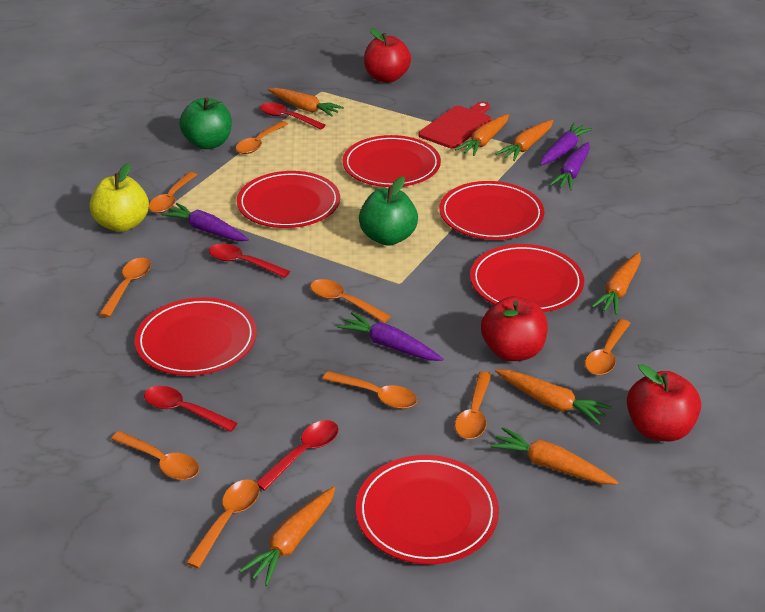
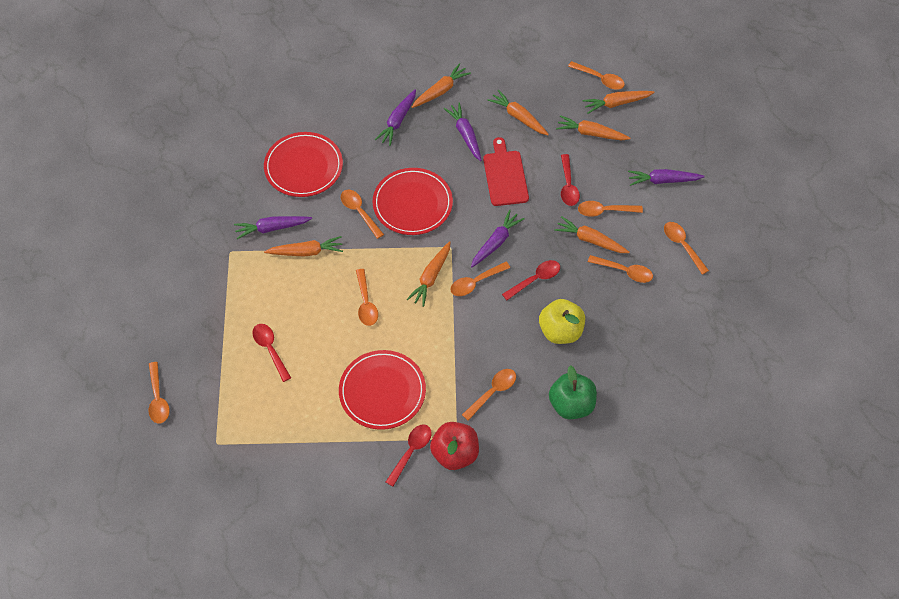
green apple: [179,97,232,149] [359,176,418,246] = 2 -> [549,365,597,419] = 1
purple carrot: [162,203,249,241] [337,312,443,361] [540,123,593,166] [549,142,590,190] = 4 -> [234,216,312,239] [375,89,416,146] [444,103,481,161] [471,210,525,267] [628,169,705,186] = 5
red apple: [364,28,411,83] [481,296,548,361] [627,364,701,442] = 3 -> [430,422,479,470] = 1
red plate: [135,297,257,376] [237,171,340,228] [343,135,441,187] [356,455,499,564] [439,181,544,240] [470,244,584,312] = 6 -> [264,132,343,197] [339,350,426,430] [373,168,453,235] = 3

